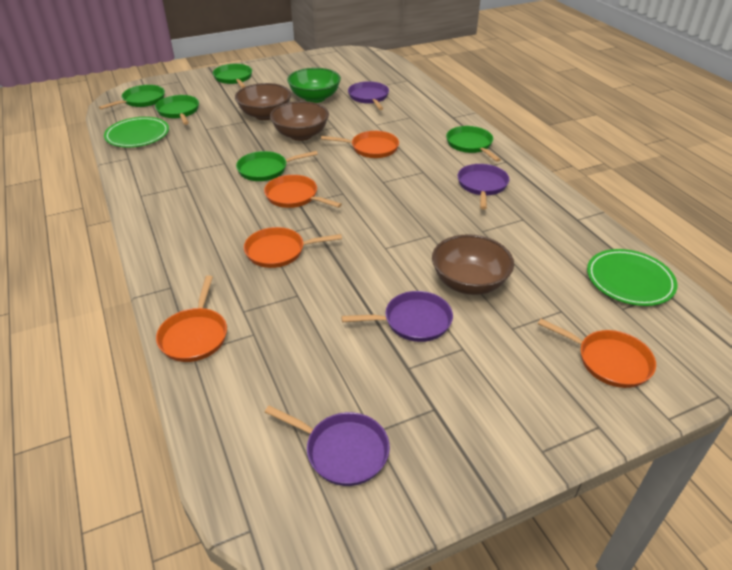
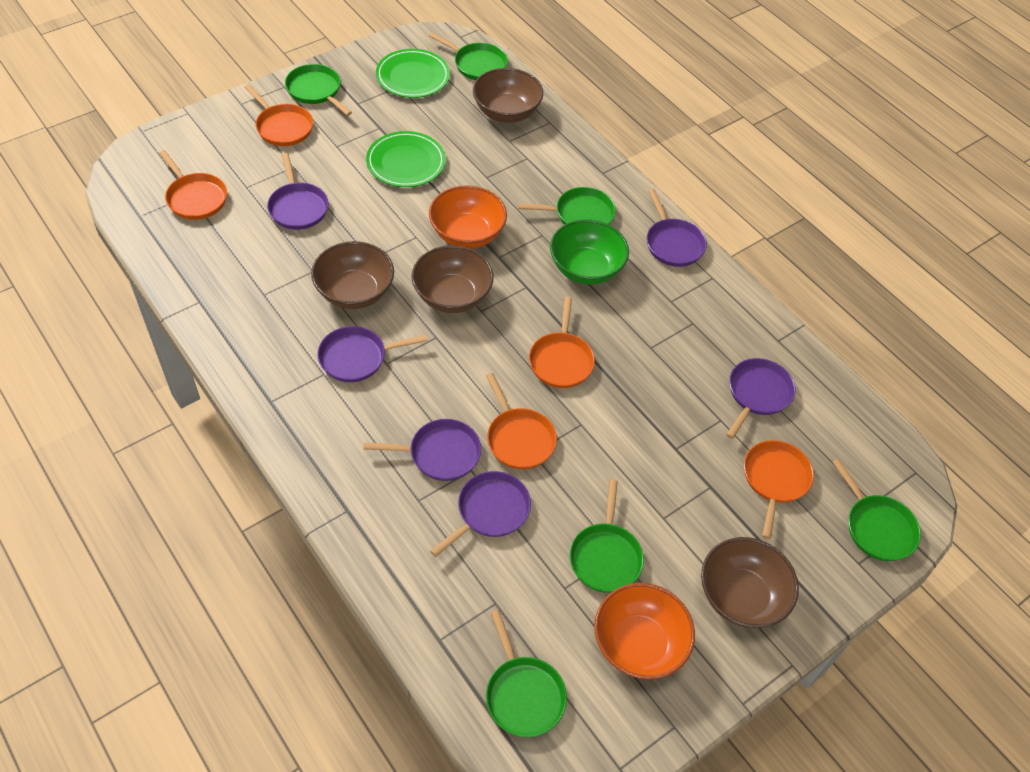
brown bowl: [235,83,291,120] [270,101,329,141] [432,234,514,295] = 3 -> [311,241,394,309] [411,245,493,313] [473,68,543,123] [701,537,799,628] = 4
green pan: [99,85,165,109] [155,95,199,125] [213,64,252,88] [236,151,318,181] [446,126,501,162] = 5 -> [285,64,352,116] [429,32,508,80] [486,609,567,737] [518,187,616,225] [570,479,644,593] [832,459,921,561] = 6
orange bowl: none = 0 -> [429,185,507,249] [594,583,695,680] = 2
purple pan: [265,405,390,486] [341,291,453,342] [348,81,389,110] [458,164,509,210] = 4 -> [267,153,329,230] [317,326,428,382] [364,419,481,481] [430,471,531,557] [647,189,707,267] [726,358,795,439] = 6

